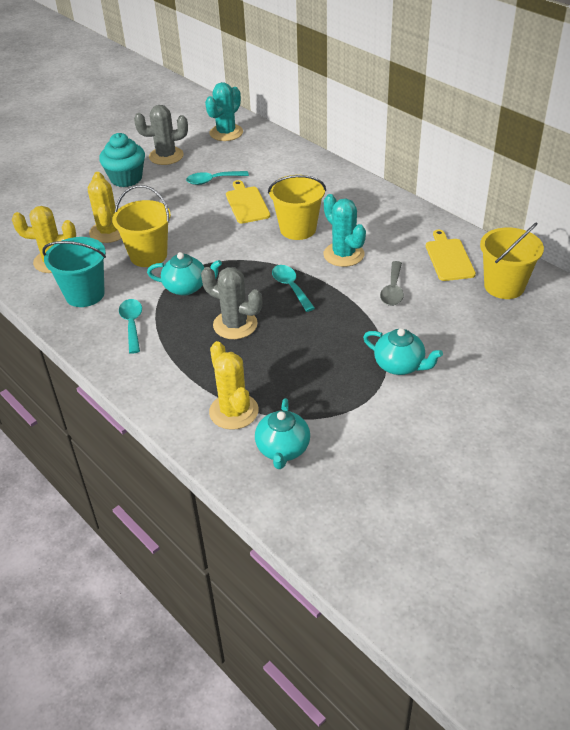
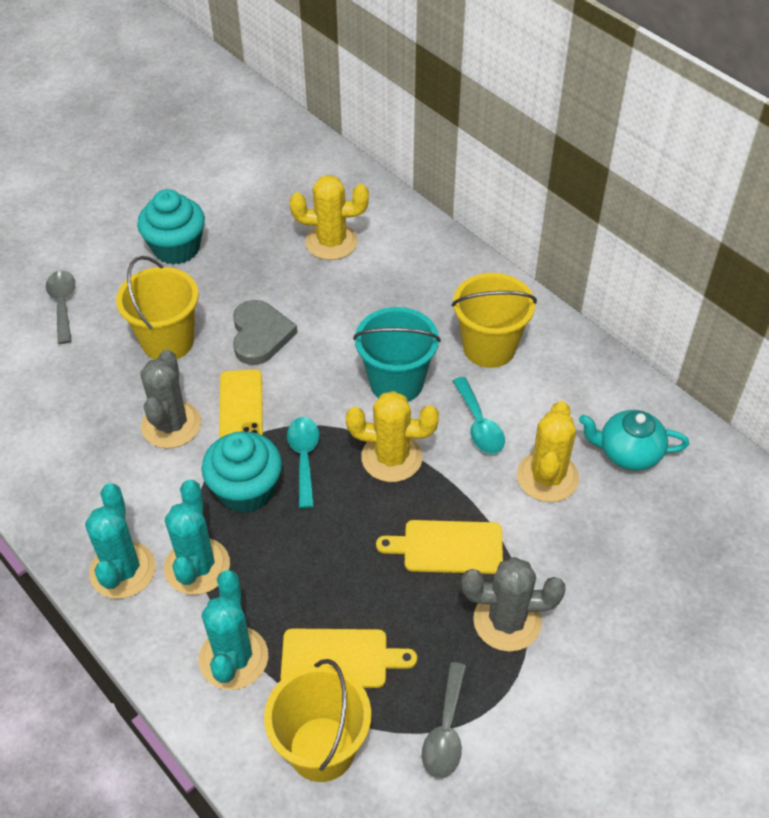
grey heart: none = 0 -> [233,300,297,365] = 1
grey spoon: [380,261,404,306] = 1 -> [46,270,75,344] [422,662,466,779] = 2
turquoise cactus: [205,82,243,141] [323,194,366,267] = 2 -> [85,483,156,599] [164,480,230,595] [199,570,268,690] = 3
turquoise cupcake: [99,133,145,187] = 1 -> [137,189,205,265] [202,432,282,513] = 2
turquoise spoon: [119,299,142,354] [186,171,249,185] [272,265,315,312] = 3 -> [287,417,319,508] [453,377,505,454] = 2
turquoise teapot: [147,252,222,296] [255,398,310,469] [363,328,443,375] = 3 -> [579,410,689,471] = 1
yellow phone: none = 0 -> [219,369,263,438] = 1

